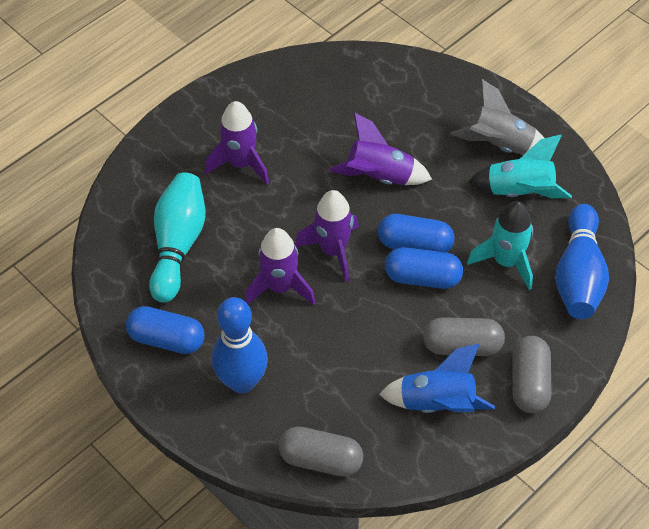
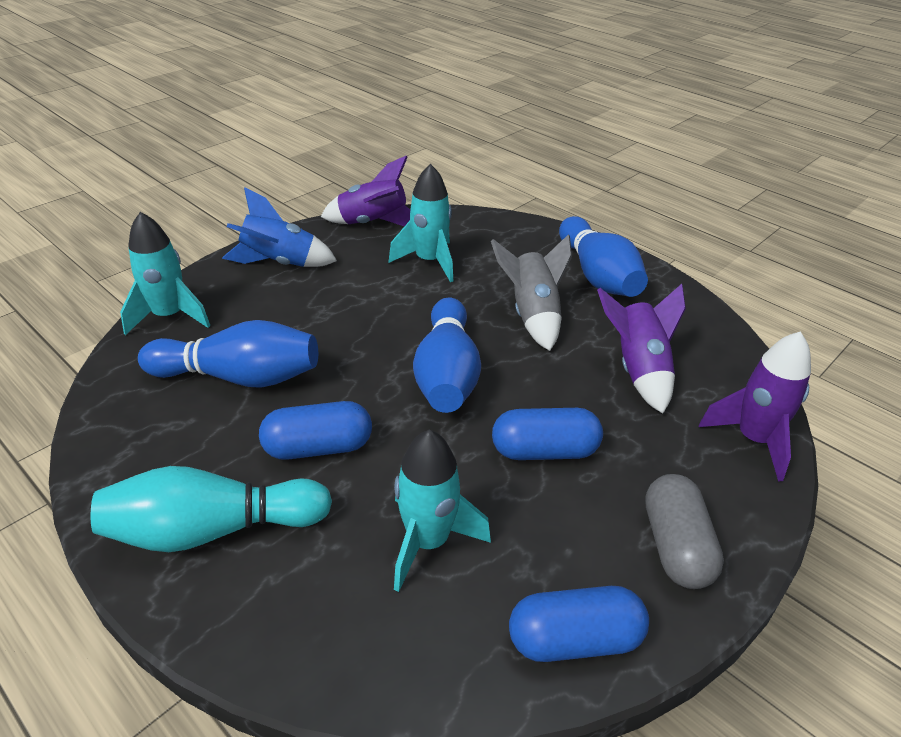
blue bowling pin: [212,297,268,393] [555,204,609,319] = 2 -> [138,320,318,388] [413,298,481,413] [559,216,648,297] = 3
grey capsule: [279,427,363,477] [423,317,505,356] [512,336,551,413] = 3 -> [645,474,724,589] = 1
purple rocket: [205,101,269,184] [245,228,316,305] [295,190,359,282] [329,112,432,185] = 4 -> [321,156,410,226] [597,284,686,414] [699,331,811,482] = 3
turquoise rocket: [467,201,533,290] [468,135,572,198] = 2 -> [120,212,210,335] [389,164,453,282] [394,430,491,592] = 3

